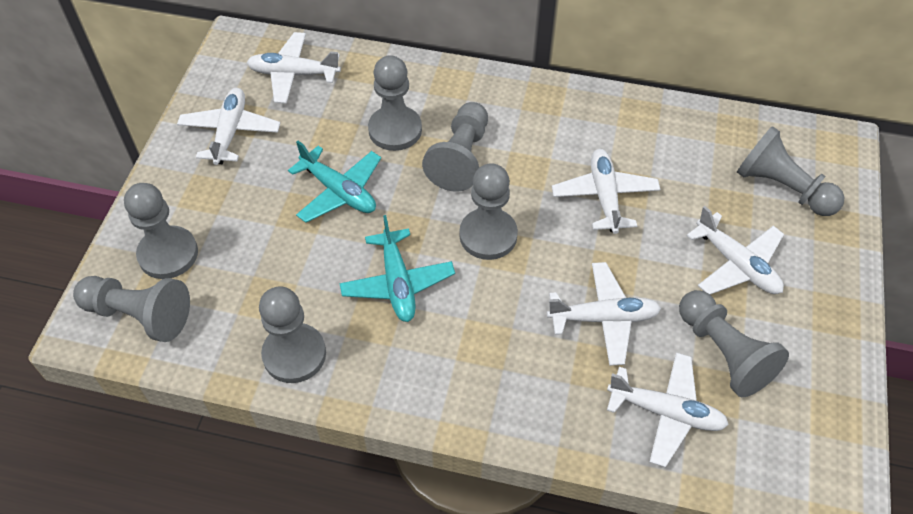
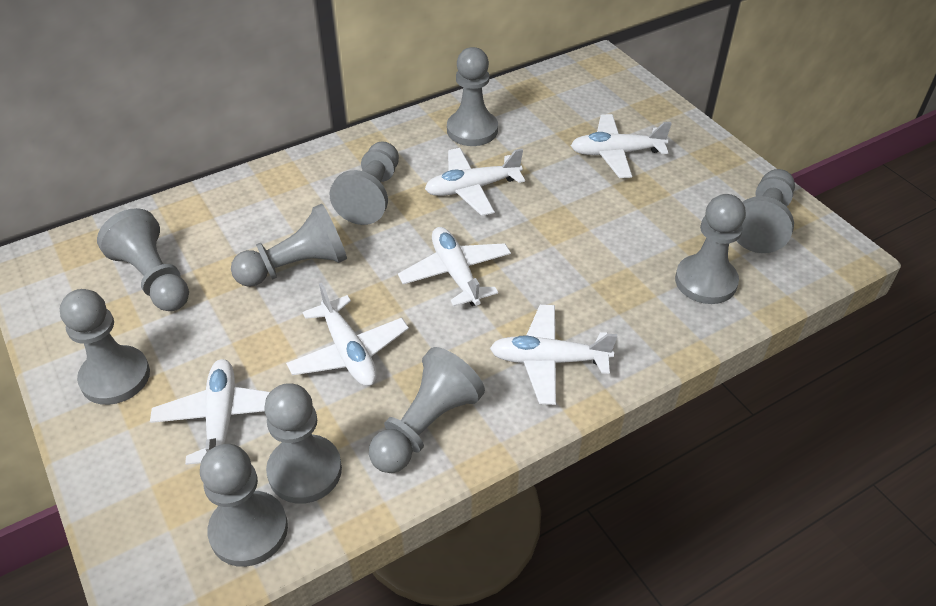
grey pawn: [73,276,190,342] [124,183,198,279] [259,286,326,383] [368,55,422,151] [422,102,488,192] [459,163,518,260] [679,290,789,397] [737,126,845,216] = 8 -> [60,289,150,405] [97,208,189,311] [200,444,288,567] [231,204,347,287] [264,383,342,504] [329,141,399,225] [369,347,485,473] [447,47,498,146] [675,194,746,304] [737,169,795,253] = 10
turquoise plane: [288,141,381,223] [339,215,455,322] = 2 -> none = 0

